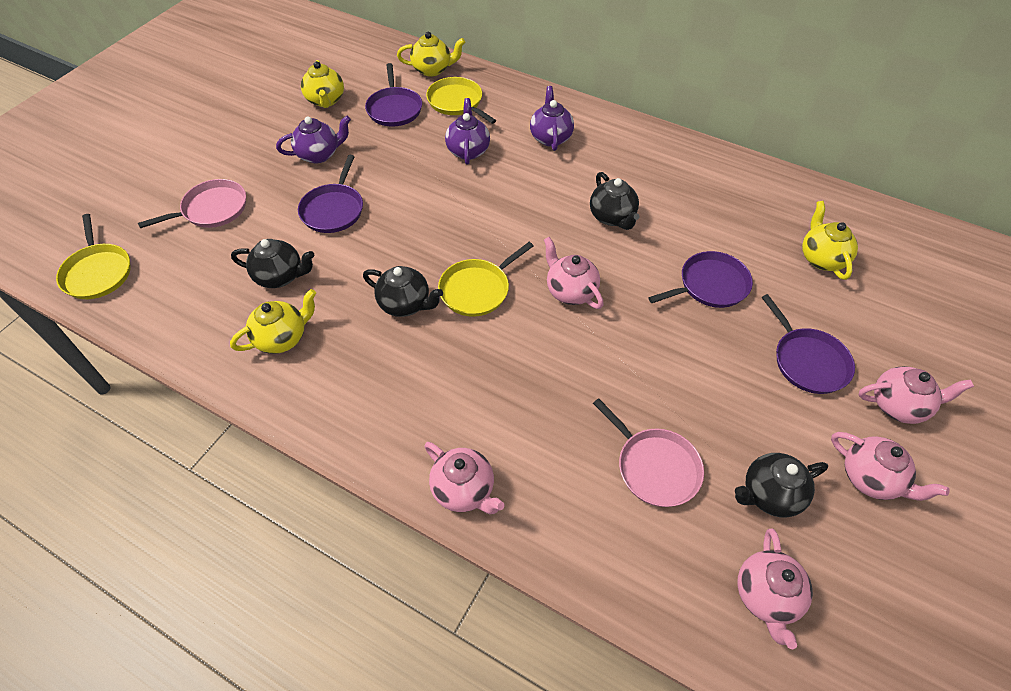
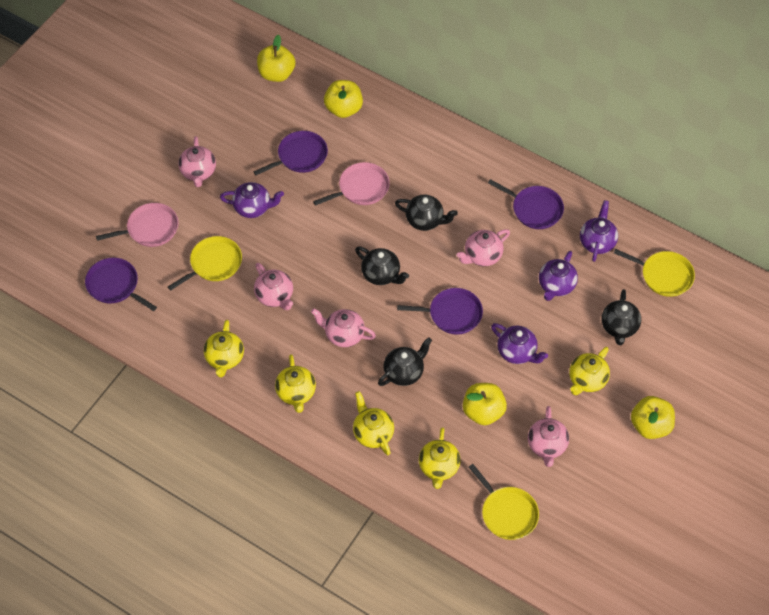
purple teapot: [276,116,351,163] [445,98,490,165] [530,86,574,151] = 3 -> [220,182,284,218] [491,323,548,364] [539,251,578,301] [580,200,618,262] = 4
yellow apple: none = 0 -> [257,35,295,82] [324,80,363,118] [463,383,507,425] [631,396,675,439] = 4
yellow teapot: [230,289,316,354] [301,60,344,108] [397,32,465,77] [802,201,858,280] = 4 -> [204,320,244,377] [275,354,316,413] [353,391,394,455] [419,427,460,489] [569,347,610,395] = 5

